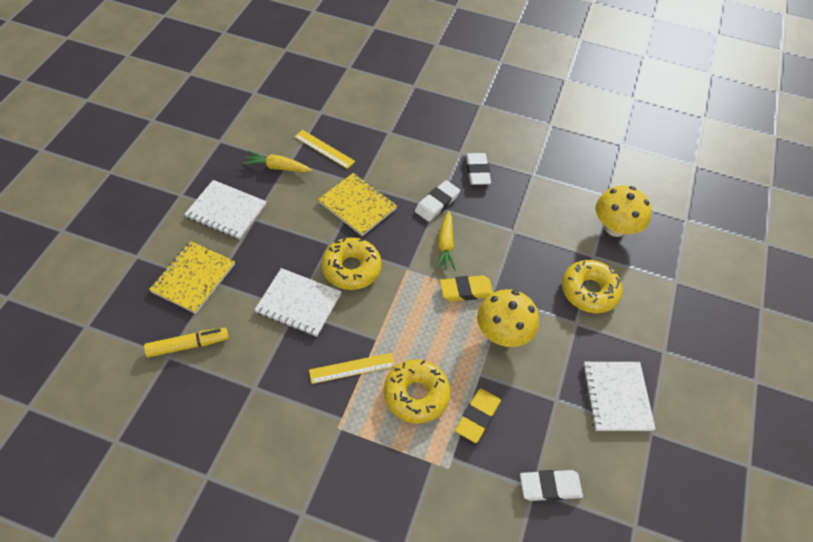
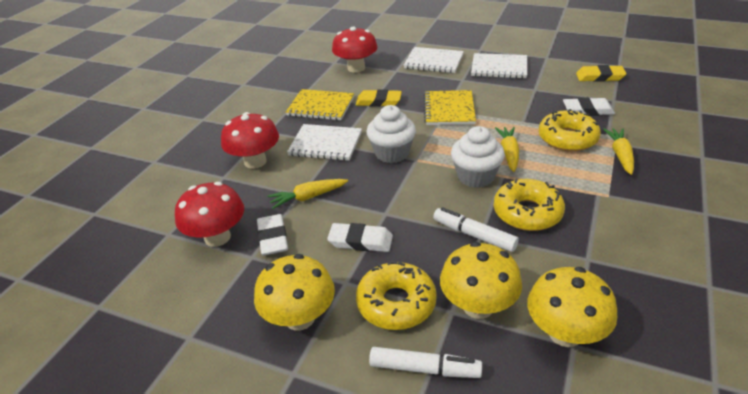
red mushroom: none = 0 -> [175,182,244,247] [221,112,279,169] [332,27,378,73] = 3
white cupcake: none = 0 -> [366,105,416,163] [451,126,505,188] = 2
white marker: none = 0 -> [369,347,482,378] [433,207,519,252] = 2
yellow carrot: [243,151,312,172] [436,211,456,271] = 2 -> [267,179,348,209] [495,127,519,172] [603,128,634,175] = 3
yellow marker: [144,328,229,358] = 1 -> none = 0
yellow mushroom: [477,289,539,347] [596,186,652,237] = 2 -> [254,254,335,331] [440,242,522,319] [527,267,617,347] = 3
yellow ruler: [294,130,355,169] [309,353,395,384] = 2 -> none = 0

